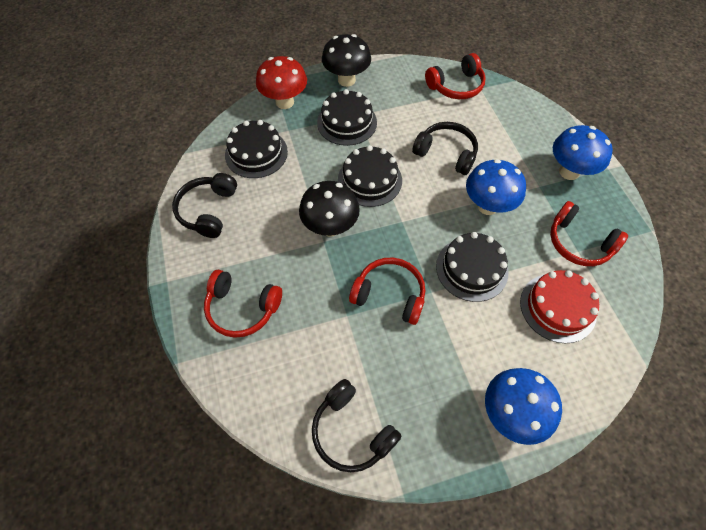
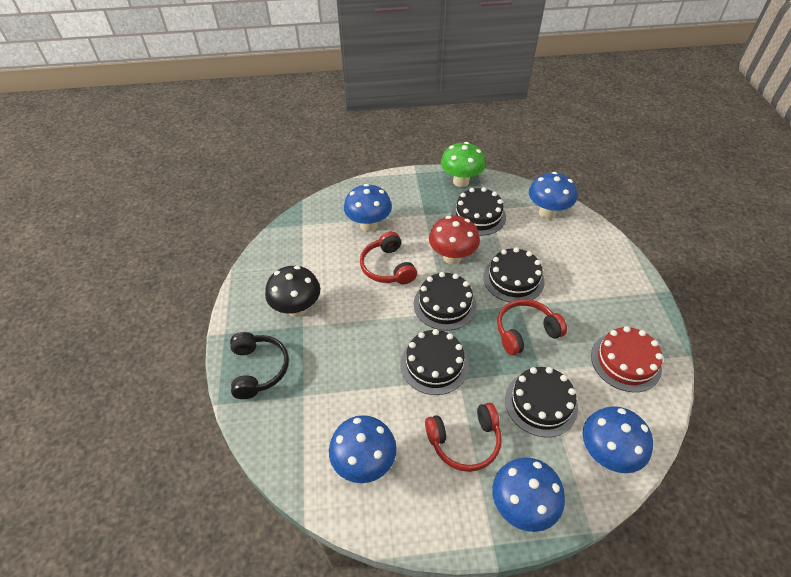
black cake: [225,120,288,178] [317,89,377,146] [338,145,402,207] [436,232,508,302] = 4 -> [401,329,469,395] [414,272,476,331] [451,187,506,236] [483,247,545,302] [505,367,578,437] = 5
black headphones: [172,173,237,238] [312,379,402,472] [412,122,478,175] = 3 -> [230,332,289,399] = 1
black mushroom: [299,181,360,237] [322,34,371,87] = 2 -> [265,266,320,317] = 1
blue mushroom: [466,159,526,215] [485,368,562,445] [553,125,613,180] = 3 -> [329,415,397,483] [344,184,392,232] [492,457,565,532] [529,172,577,219] [583,406,653,473] = 5
green mushroom: none = 0 -> [441,142,486,187] = 1
red headphones: [204,269,282,338] [349,258,425,325] [425,53,486,99] [550,201,628,266] = 4 -> [360,231,417,284] [425,403,502,472] [497,299,567,355] = 3

